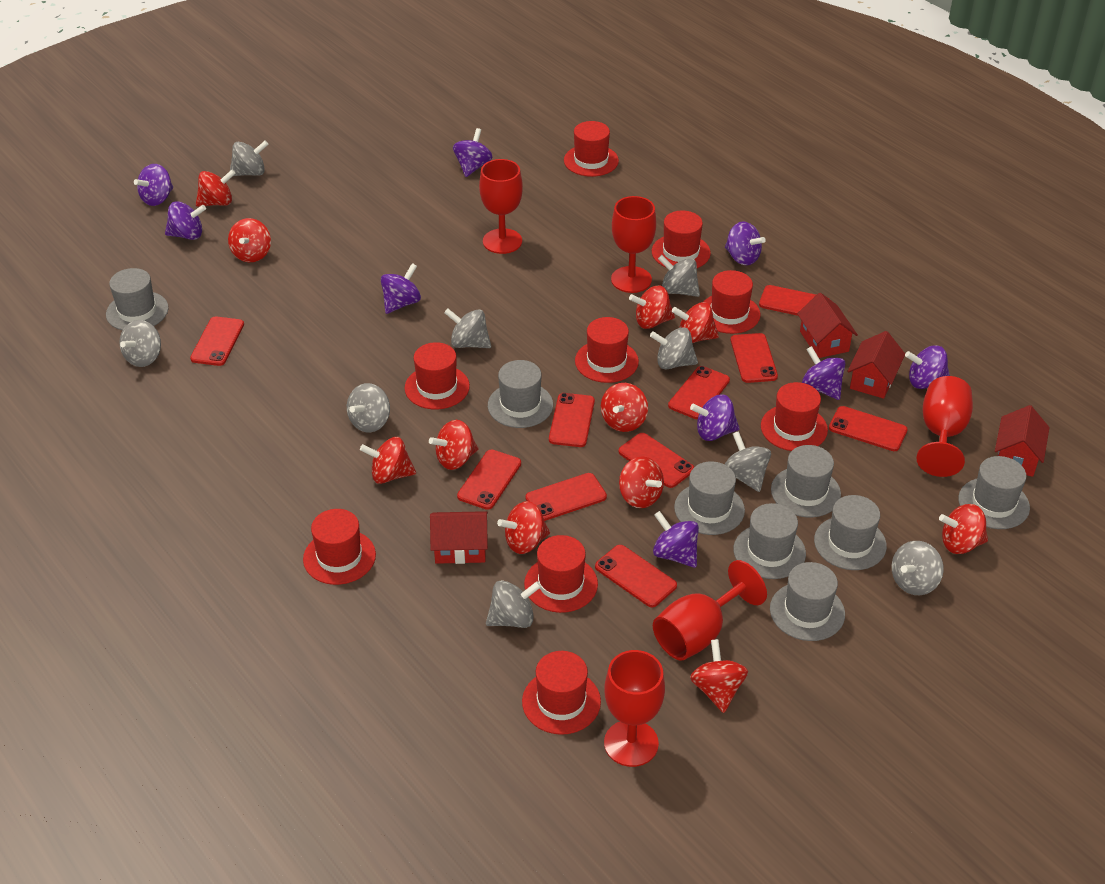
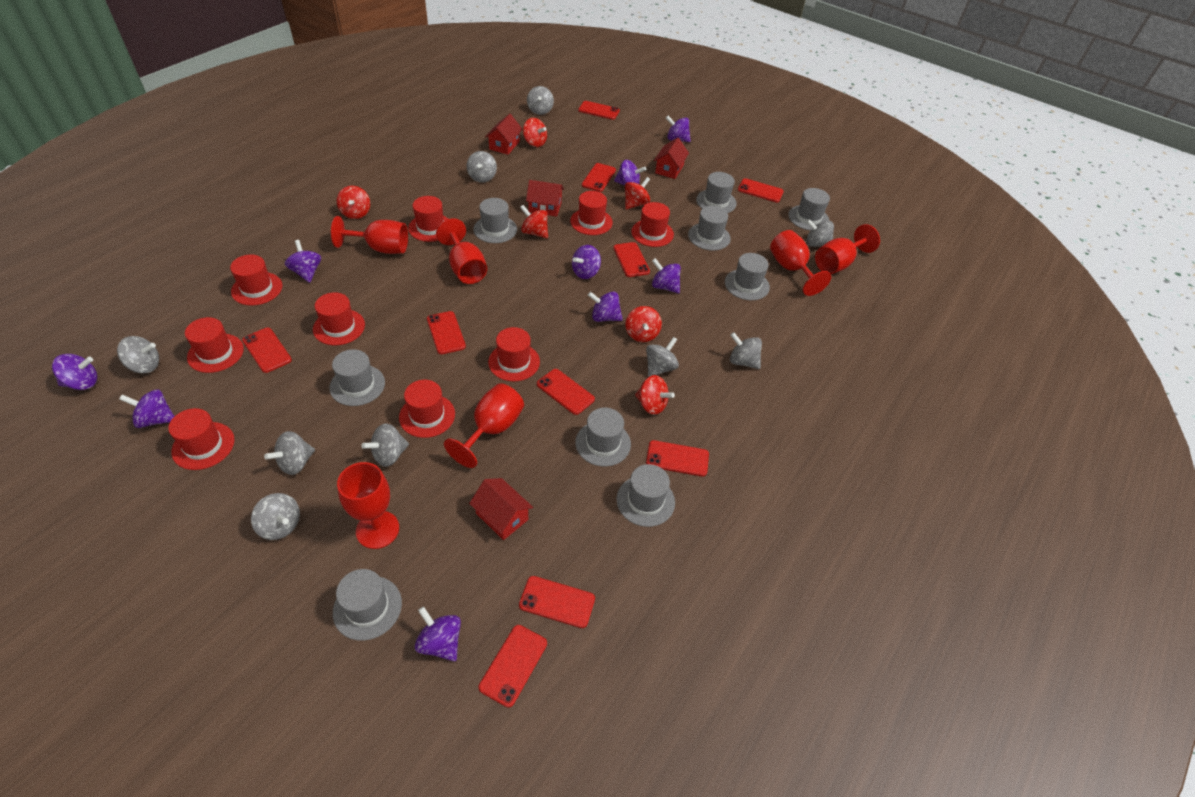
grey hat: [106,268,169,330] [488,360,553,428] [674,462,745,535] [734,503,806,579] [770,562,845,641] [771,445,841,517] [814,495,887,570] [958,456,1030,529] = 8 -> [329,349,385,406] [333,569,402,641] [473,198,517,243] [575,407,631,467] [617,464,675,527] [688,206,731,251] [696,172,737,213] [725,253,770,300] [788,188,830,231] = 9
red goblet: [479,159,523,254] [604,650,665,767] [611,196,656,293] [653,560,767,661] [916,376,973,477] = 5 -> [331,216,408,254] [337,462,399,549] [436,218,487,284] [444,383,524,468] [770,230,831,296] [815,224,880,274] = 6
red spinning top: [196,170,236,207] [228,218,271,262] [360,437,416,484] [429,420,478,470] [497,501,550,554] [601,383,648,432] [619,456,664,508] [629,285,675,329] [672,302,719,343] [690,639,748,713] [939,504,988,554] = 11 -> [337,186,370,219] [520,205,548,239] [523,118,547,147] [625,177,650,210] [626,306,662,342] [635,375,675,415] = 6

